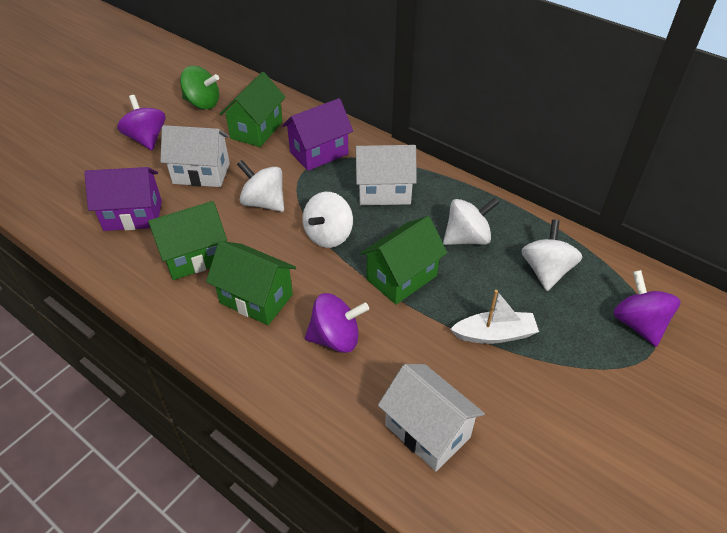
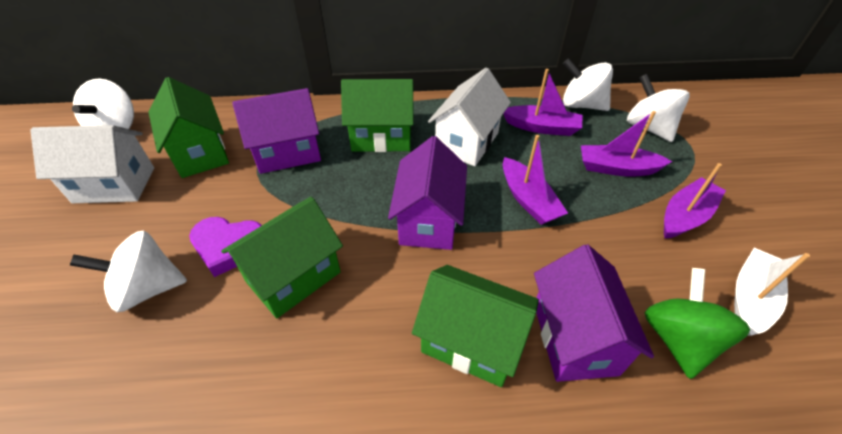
purple boat: none = 0 -> [503,69,583,136] [503,135,568,225] [581,111,672,177] [664,163,726,239] = 4
purple heart: none = 0 -> [189,217,262,277] = 1
purple house: [84,167,162,231] [282,98,353,171] = 2 -> [232,88,321,174] [388,136,467,250] [534,244,654,382] = 3
purple spinning top: [117,95,165,150] [305,293,369,353] [613,270,681,347] = 3 -> none = 0
white house: [160,125,230,187] [355,145,417,205] [378,364,485,472] = 3 -> [30,125,154,203] [428,68,511,166] = 2

